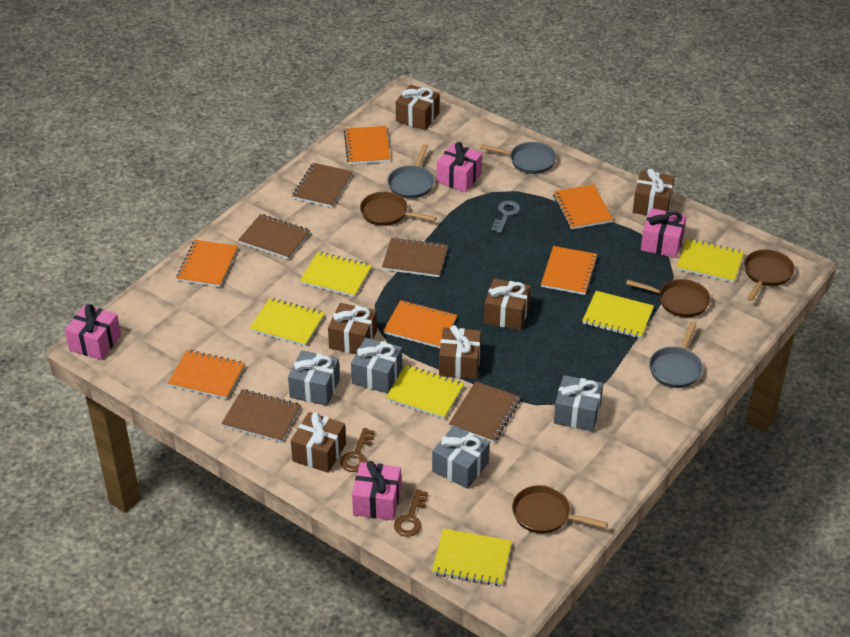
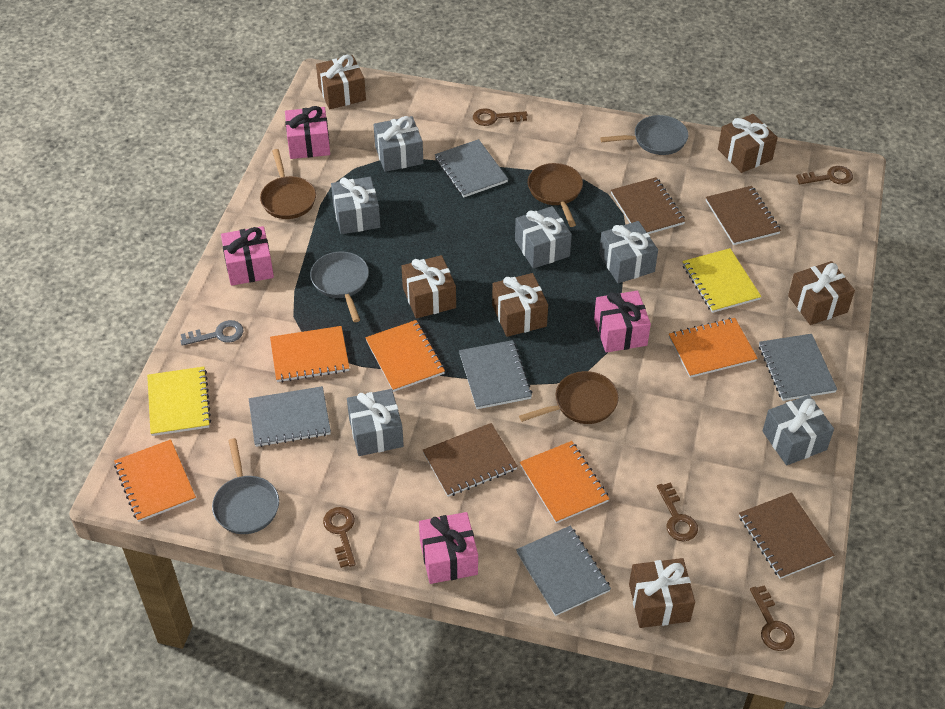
brown key: [340,428,375,472] [394,489,428,537] = 2 -> [323,507,356,568] [473,108,527,126] [657,482,698,541] [750,585,795,651] [796,166,853,184] = 5
brown notebook: [221,389,301,442] [238,214,310,259] [292,163,353,208] [382,237,448,277] [449,381,521,443] = 5 -> [423,423,518,497] [611,177,685,234] [706,186,781,245] [739,493,834,579] = 4
brown pan: [360,192,437,226] [512,485,608,534] [626,279,710,317] [744,249,795,301] = 4 -> [260,149,316,219] [519,371,619,424] [528,163,583,227] = 3
grey gift: [288,350,340,406] [351,338,402,394] [432,425,490,489] [554,375,603,431] = 4 -> [331,177,381,234] [347,389,404,456] [374,116,423,172] [515,206,572,269] [599,221,658,283] [763,395,834,465] = 6
grey notebook: none = 0 -> [249,386,331,447] [435,139,508,198] [459,340,532,409] [516,526,611,616] [759,334,837,401] = 5
orange notebook: [168,350,245,399] [177,240,238,287] [344,126,391,164] [383,300,457,348] [541,246,598,295] [553,185,613,229] = 6 -> [114,439,196,522] [270,326,349,382] [365,320,445,392] [520,441,609,523] [669,318,758,378] = 5
yellow notebook: [250,298,325,346] [300,252,372,297] [386,365,464,419] [432,529,512,586] [582,291,654,339] [676,239,744,283] = 6 -> [147,367,211,436] [682,248,762,313] = 2

